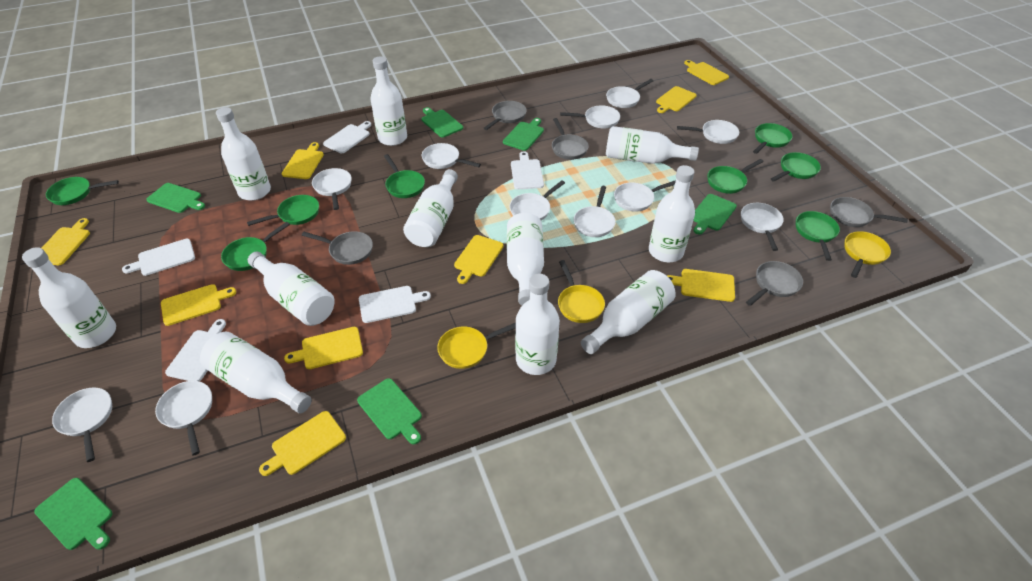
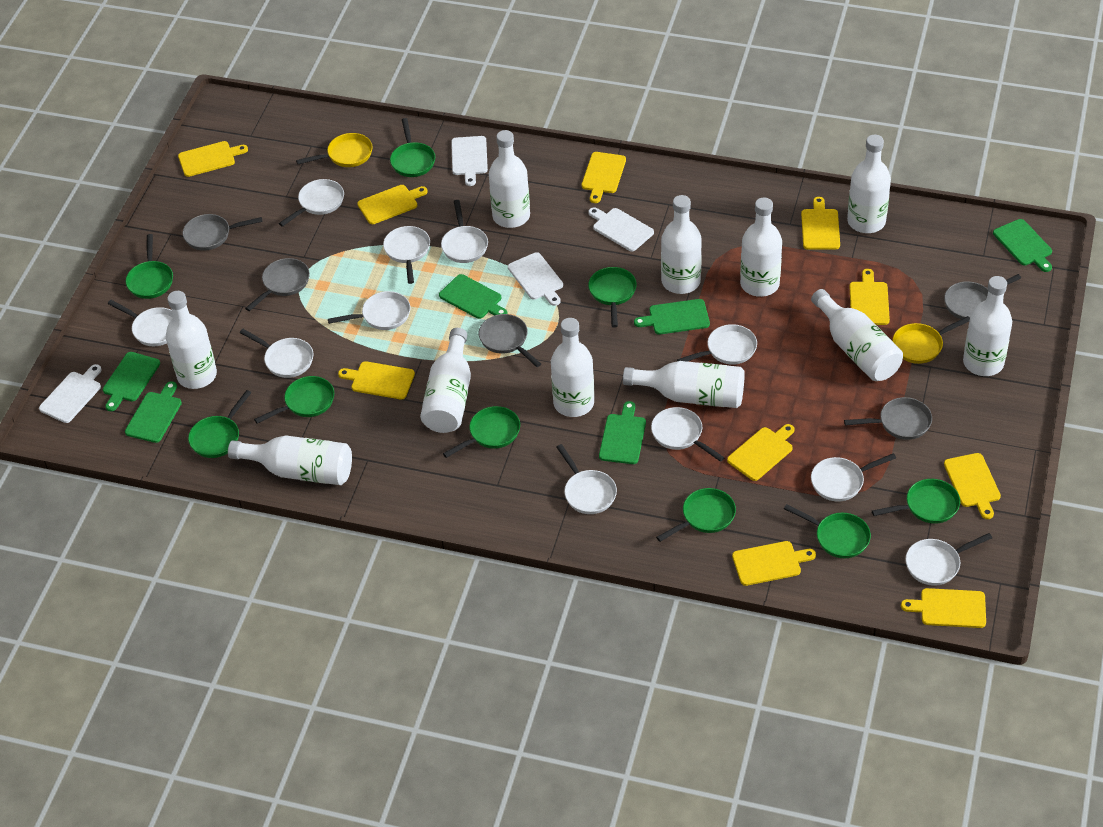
green pan: [46,177,119,205] [221,222,290,271] [247,195,319,226] [384,154,425,198] [707,159,764,194] [753,123,792,154] [770,152,821,182] [796,211,840,261] = 8 -> [126,234,173,299] [188,390,251,458] [254,376,334,424] [390,118,435,177] [443,406,520,458] [588,267,637,328] [656,488,736,542] [784,504,871,558] [872,479,960,524] = 9
white cutting board: [122,239,195,276] [165,319,226,381] [323,121,371,153] [359,286,431,323] [511,152,544,190] = 5 -> [39,364,102,423] [451,136,488,186] [508,252,563,306] [588,207,654,251] = 4
yellow cutting board: [42,218,90,265] [161,284,236,326] [259,411,346,476] [281,142,324,179] [284,327,363,369] [454,235,504,284] [656,86,697,113] [667,269,735,302] [684,60,729,85] = 9 -> [178,141,248,177] [338,361,415,399] [357,185,428,224] [582,152,626,203] [727,424,795,481] [732,541,816,586] [801,197,840,250] [850,269,890,325] [901,588,986,628] [944,453,1001,519] = 10
yellow pan: [437,323,516,369] [558,260,605,323] [844,231,891,278] = 3 -> [296,133,373,167] [893,316,970,364] = 2

